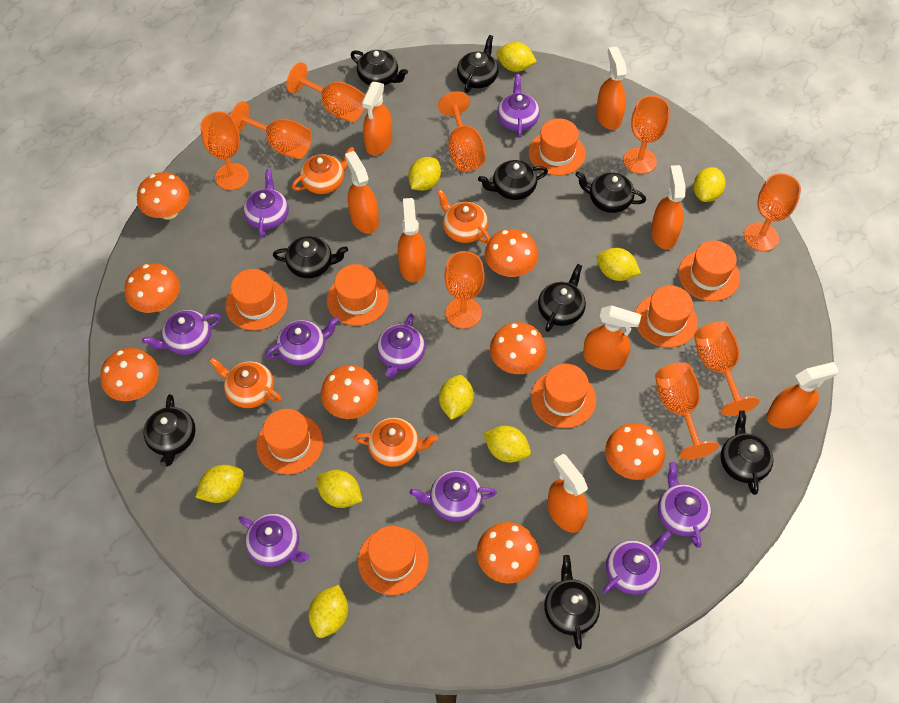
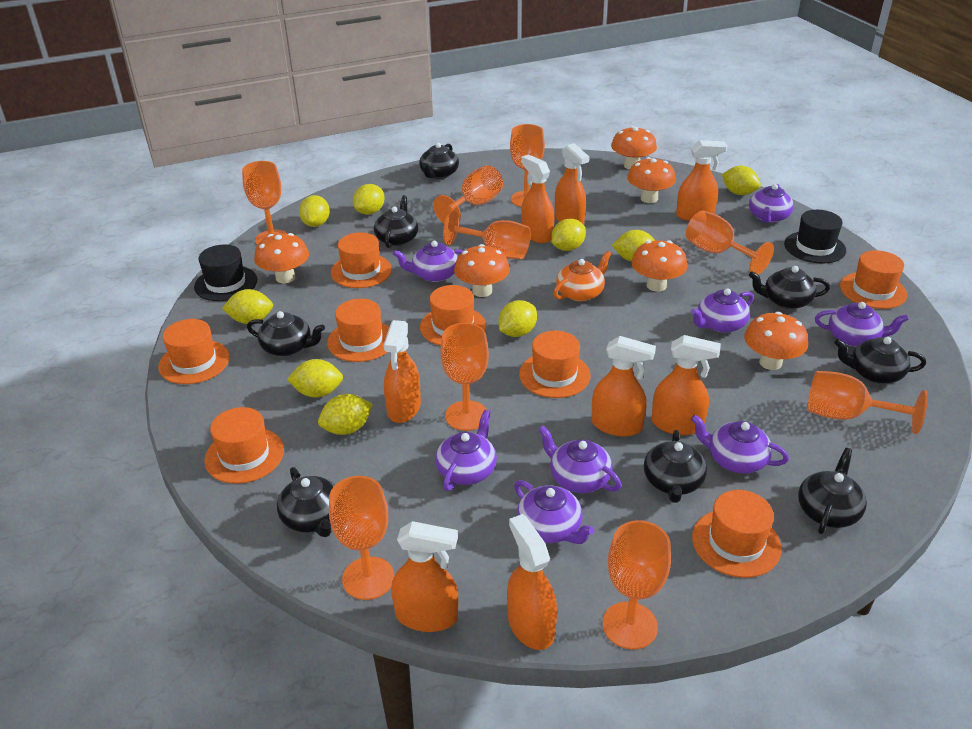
black hat: none = 0 -> [194,244,257,301] [784,210,846,264] = 2
black teapot: [143,394,196,467] [273,236,348,278] [351,50,408,85] [457,35,499,93] [478,160,548,200] [538,264,586,332] [544,555,600,649] [575,171,646,213] [720,411,774,495] = 9 -> [247,311,325,356] [277,467,335,537] [374,195,418,248] [419,143,459,179] [644,430,707,503] [749,266,830,309] [798,448,867,534] [834,337,926,384] = 8
orange mushroom: [100,348,159,401] [124,263,180,313] [137,172,189,220] [321,365,379,419] [477,522,539,584] [485,229,538,277] [490,322,546,374] [605,423,665,480] = 8 -> [254,233,309,284] [454,244,510,297] [611,126,657,170] [627,157,676,203] [631,241,687,292] [744,312,808,370] = 6
orange teapot: [209,358,282,408] [292,147,355,194] [354,418,438,467] [437,189,491,244] = 4 -> [553,251,611,301] = 1
purple teapot: [142,310,221,355] [239,514,310,566] [243,169,289,238] [265,316,339,366] [377,313,425,378] [410,470,497,522] [497,74,540,138] [603,531,671,595] [658,462,711,548] = 9 -> [393,241,463,282] [435,410,497,491] [514,480,594,544] [538,426,622,493] [691,288,754,333] [691,415,789,474] [749,184,794,223] [815,302,909,347] = 8

